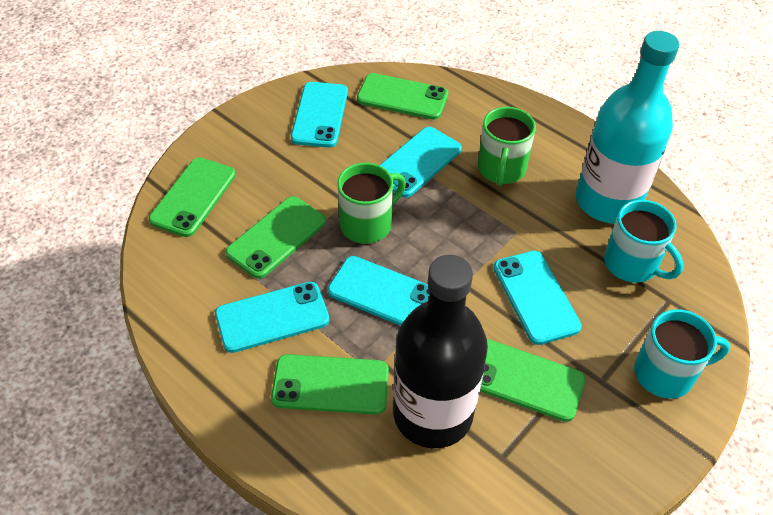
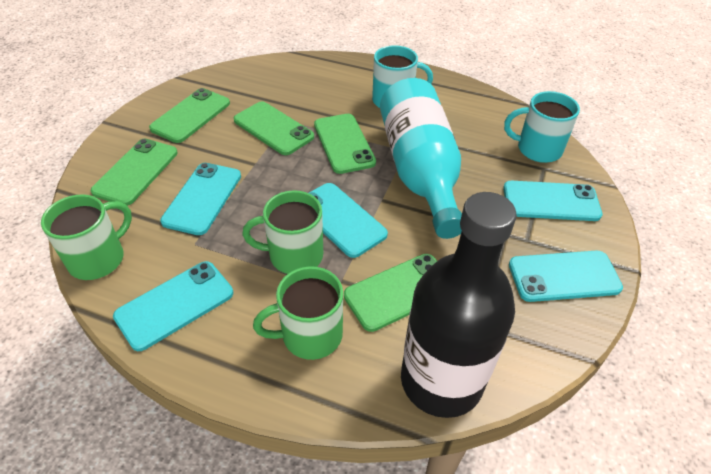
green mug: [337,163,406,244] [478,107,536,186] = 2 -> [41,194,132,280] [242,190,323,274] [253,266,343,360] = 3

